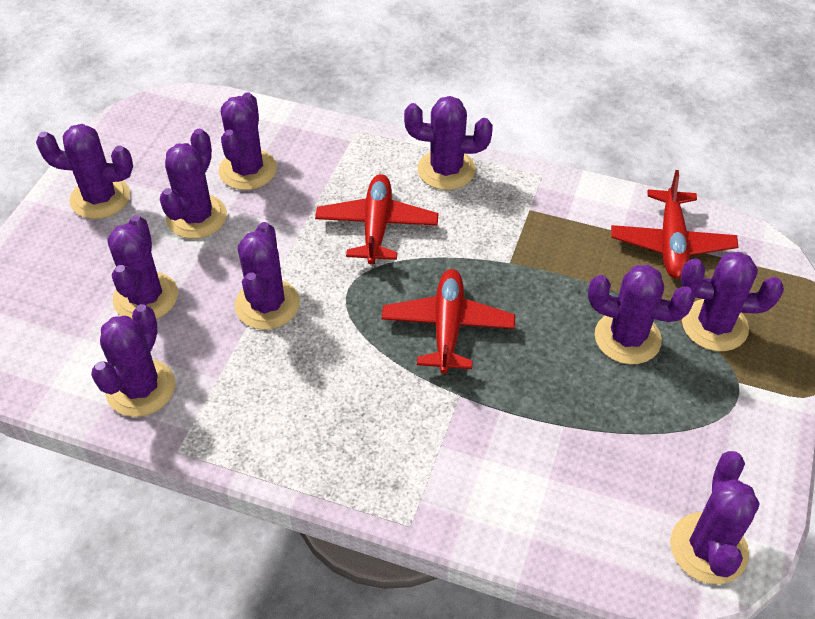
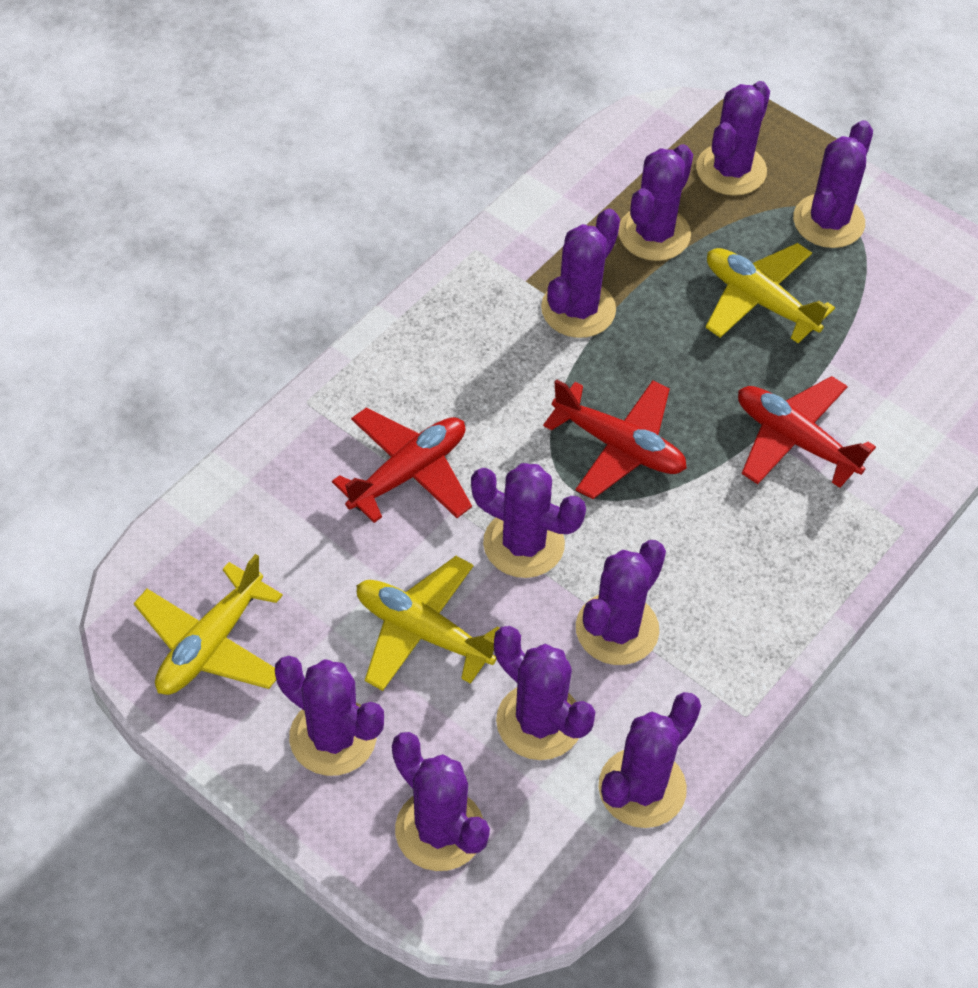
yellow plane: none = 0 -> [134,554,283,695] [357,556,500,691] [706,243,835,343] = 3

